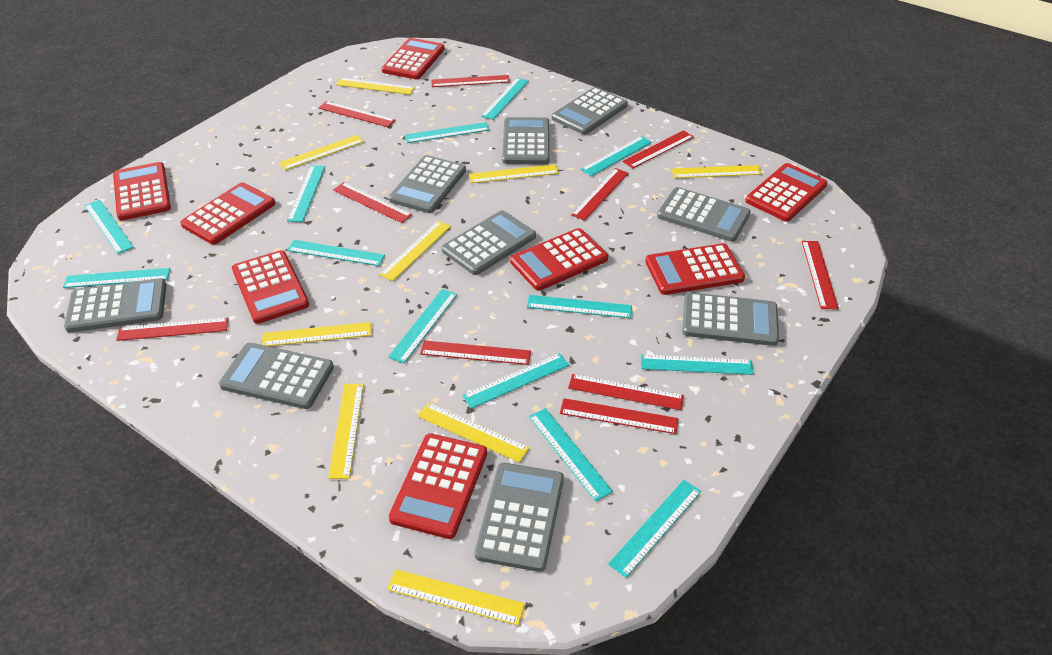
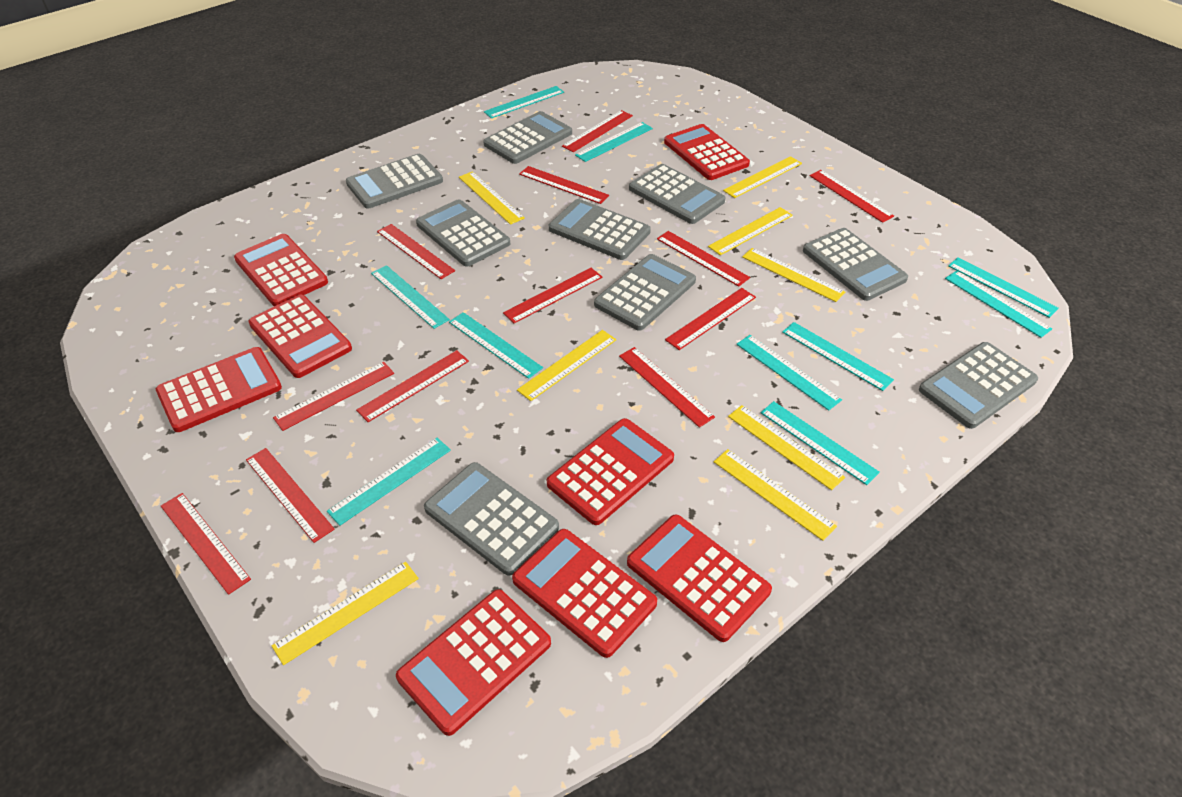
red ruler: [116,318,229,341] [319,101,395,127] [333,182,412,223] [420,340,531,365] [431,75,510,87] [560,398,678,434] [568,374,684,410] [571,168,629,221] [623,130,694,168] [802,241,839,309] = 10 -> [161,493,251,595] [246,448,335,543] [273,362,394,431] [356,350,469,422] [377,224,455,279] [503,268,602,323] [519,166,609,204] [562,110,633,152] [619,347,715,428] [657,231,750,287] [665,288,756,350] [809,170,894,223] = 12
turquoise ruler: [63,268,170,288] [84,200,134,254] [287,165,325,222] [287,240,385,266] [388,289,457,363] [405,122,490,143] [462,353,569,409] [481,78,529,120] [527,295,632,318] [529,408,613,501] [581,136,652,176] [608,480,701,578] [641,354,754,375] = 13 -> [327,438,451,526] [371,265,450,329] [449,312,543,379] [484,86,564,118] [575,122,653,162] [736,335,842,411] [761,401,880,485] [783,322,894,391] [945,271,1052,338] [948,257,1059,318] = 10
yellow ruler: [262,322,371,346] [279,135,364,170] [328,384,364,479] [336,78,415,95] [379,221,451,281] [387,569,525,625] [418,402,529,463] [469,164,559,183] [672,165,762,178] = 9 -> [272,562,419,665] [459,171,525,225] [517,330,616,401] [708,207,793,255] [714,449,837,541] [723,156,802,198] [728,405,845,490] [742,248,845,302] = 8

